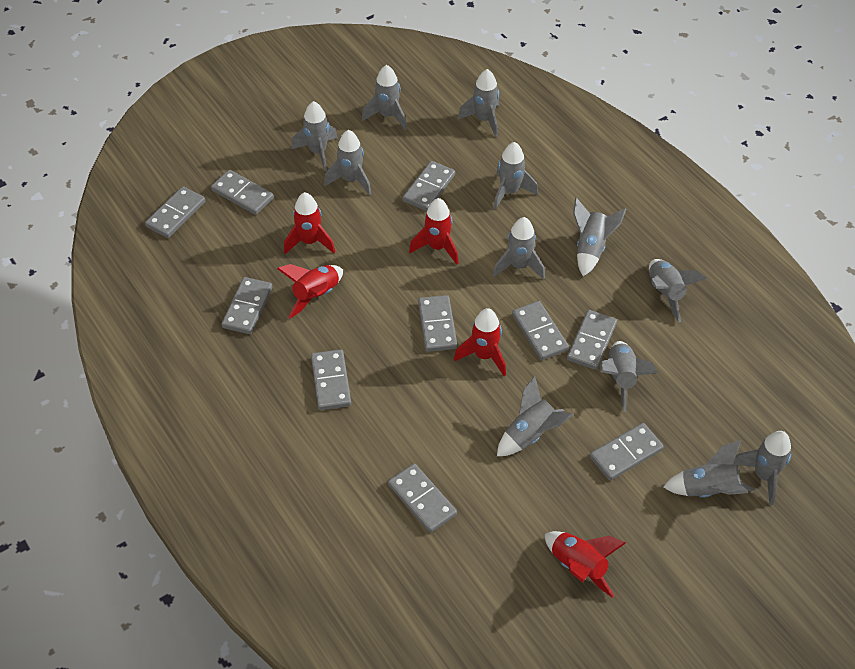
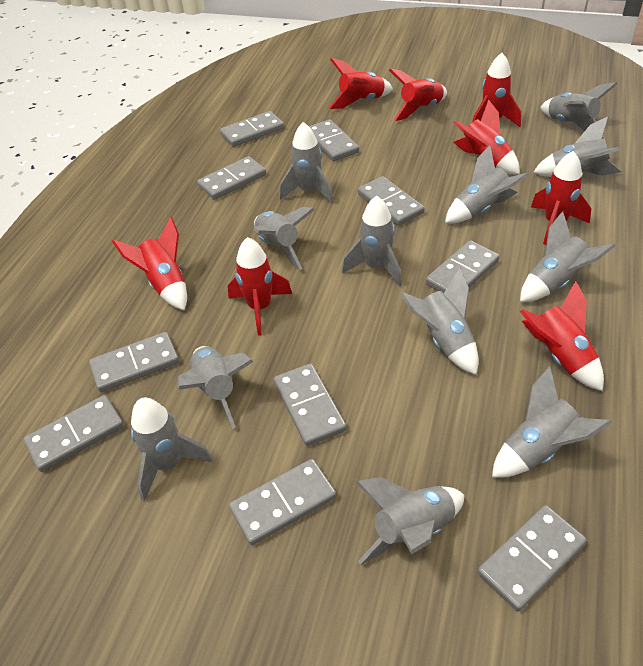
red rocket: [277,264,343,319] [284,192,335,254] [409,198,459,264] [454,308,506,376] [545,531,626,598] = 5 -> [112,217,187,311] [228,237,292,336] [329,58,393,109] [389,68,447,121] [453,99,520,175] [472,53,521,127] [520,281,604,391] [531,151,591,245] = 8

